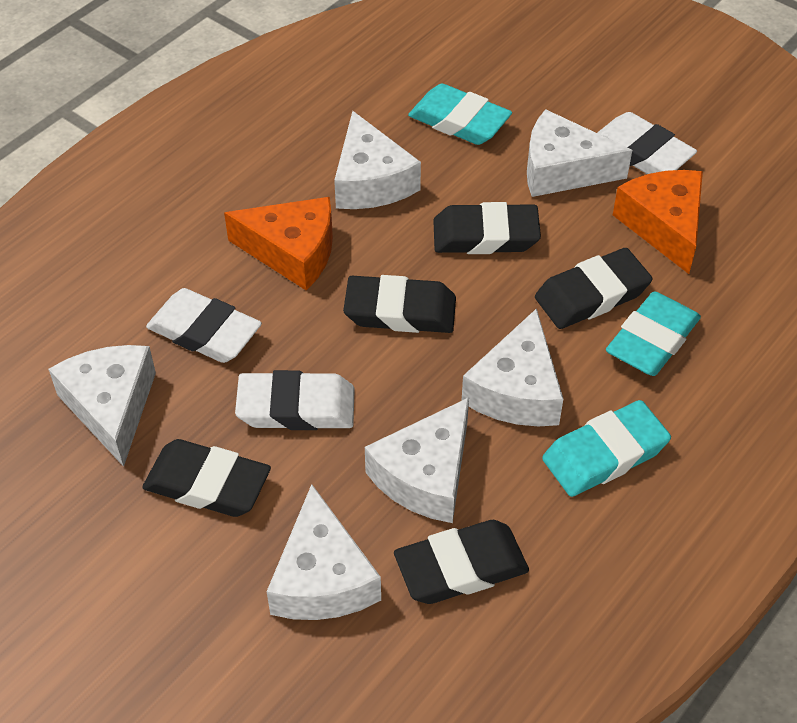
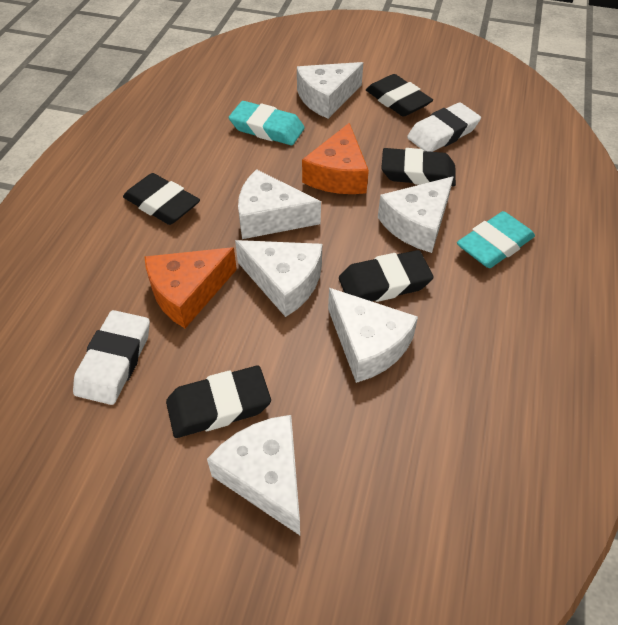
turquoise eraser: [408,84,512,145] [542,400,671,497] [606,291,701,376] = 3 -> [229,101,305,145] [457,211,535,268] = 2
white eraser: [146,288,262,363] [235,370,355,430] [597,112,697,174] = 3 -> [73,310,150,405] [407,102,481,152] = 2

